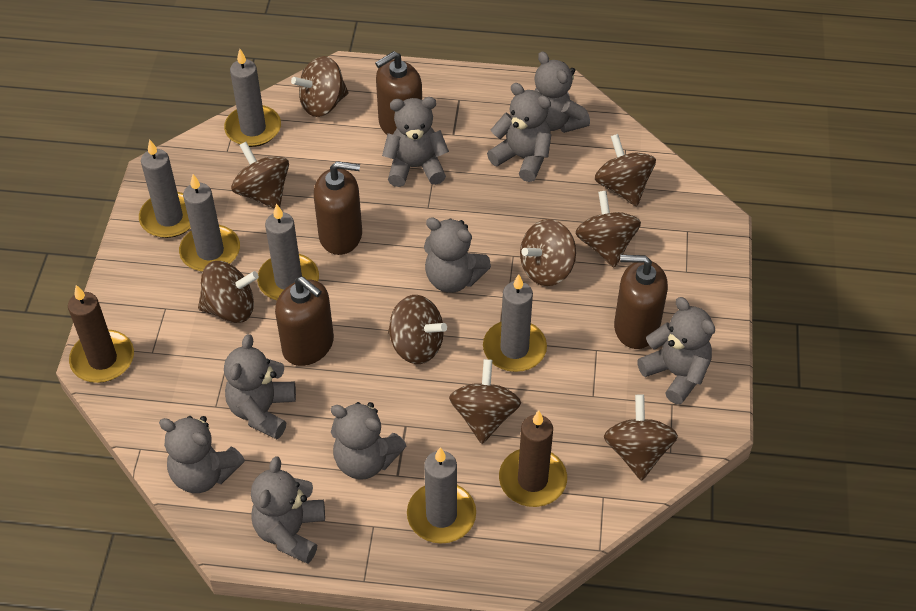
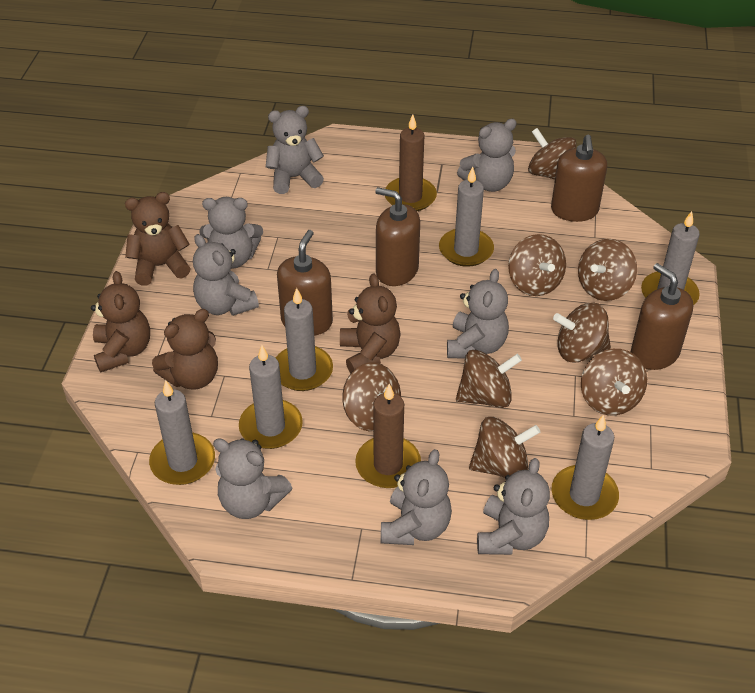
brown spinning top: [198,261,259,323] [231,142,289,209] [291,56,348,117] [388,295,447,364] [449,359,521,444] [520,219,576,286] [575,191,641,268] [595,134,656,207] [604,394,678,481] = 9 -> [342,363,401,432] [456,350,522,408] [469,417,540,478] [508,234,566,296] [528,128,576,180] [553,303,611,363] [578,239,637,301] [581,349,647,415] = 8
brown teddy bear: none = 0 -> [91,271,150,373] [125,192,191,286] [152,309,218,390] [340,273,401,373] = 4
grey teddy bear: [159,416,245,493] [224,334,296,439] [251,456,325,564] [331,402,406,479] [382,97,449,187] [424,217,491,293] [487,83,552,182] [534,51,590,133] [637,297,715,405] = 9 -> [193,234,259,316] [199,197,263,269] [213,438,292,519] [266,106,324,194] [381,449,452,545] [447,269,509,358] [457,119,517,192] [477,458,550,555] = 8

